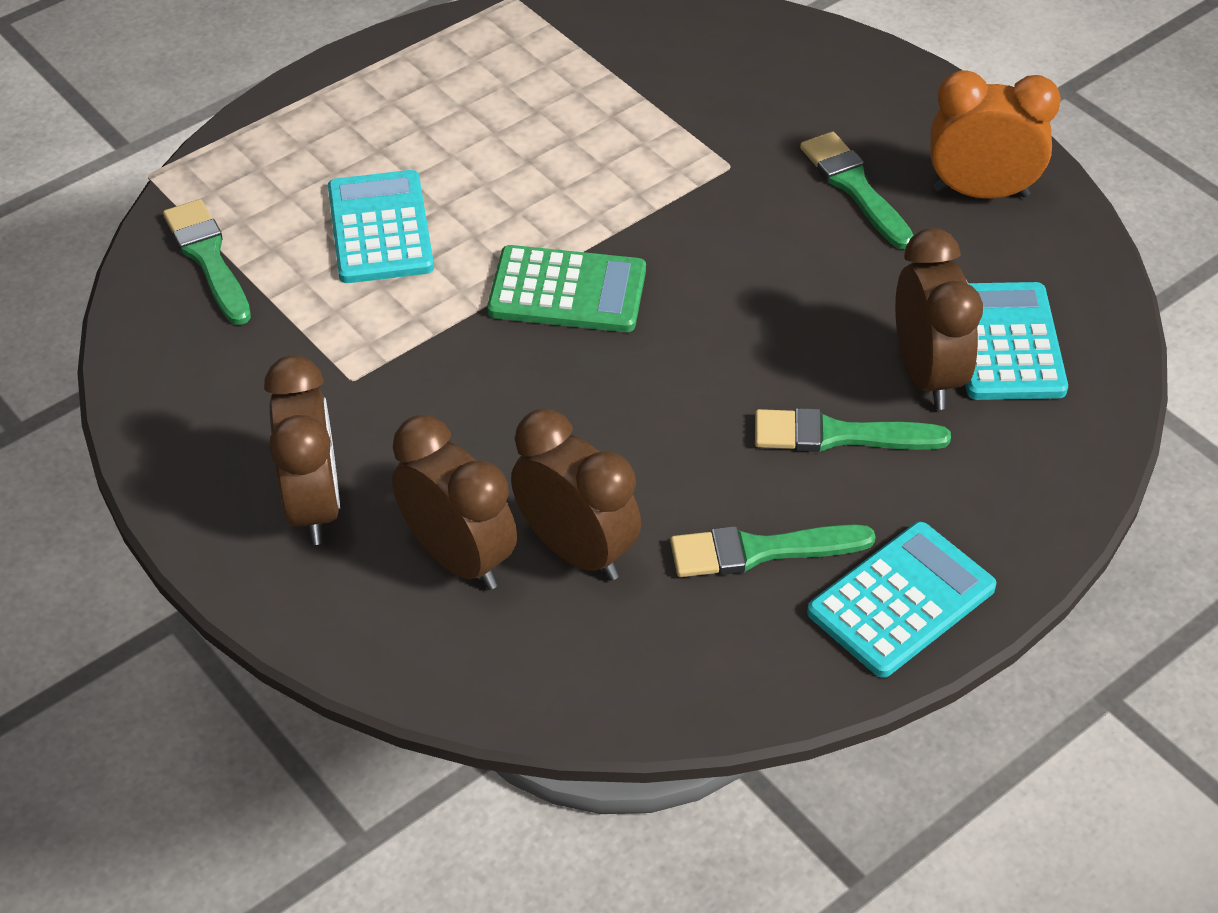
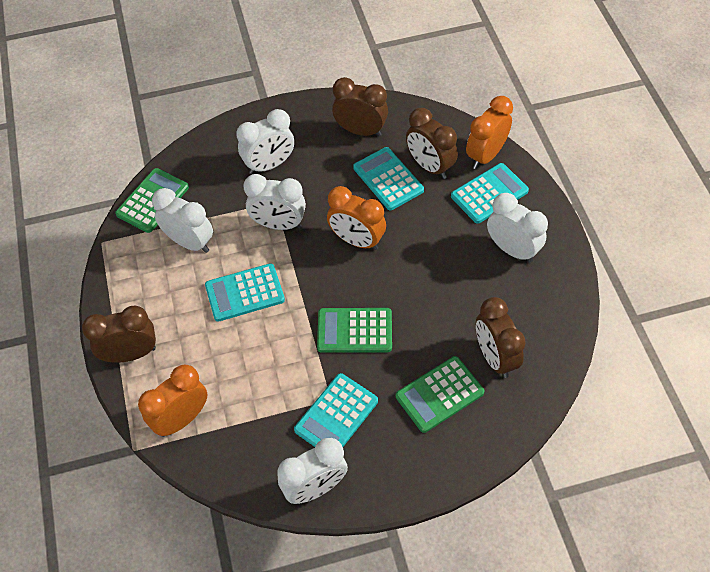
green brush: [163,199,251,325] [670,524,876,577] [755,408,951,452] [800,132,914,249] = 4 -> none = 0
green calculator: [487,245,646,332] = 1 -> [115,168,189,233] [317,308,392,353] [396,356,485,433] = 3
orange clock: [930,70,1061,198] = 1 -> [138,364,207,437] [327,186,386,250] [466,96,513,169] = 3
turquoise calculator: [328,170,434,283] [807,522,997,678] [965,282,1068,400] = 3 -> [205,263,285,322] [294,373,378,447] [353,147,424,210] [451,163,529,224] = 4
white clock: none = 0 -> [152,188,213,253] [236,109,294,174] [243,174,306,230] [277,438,348,504] [487,193,548,263] = 5

